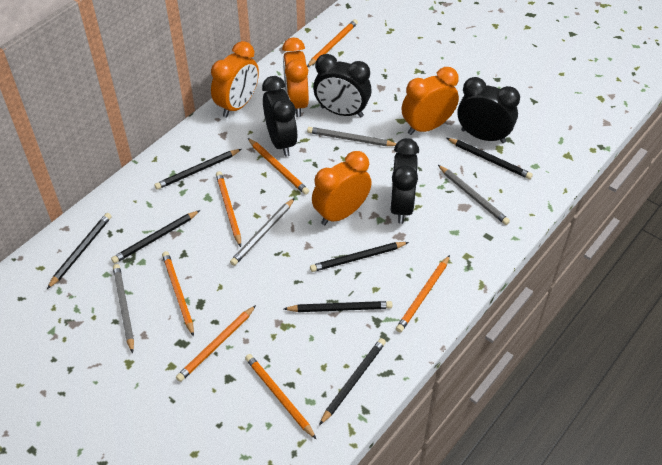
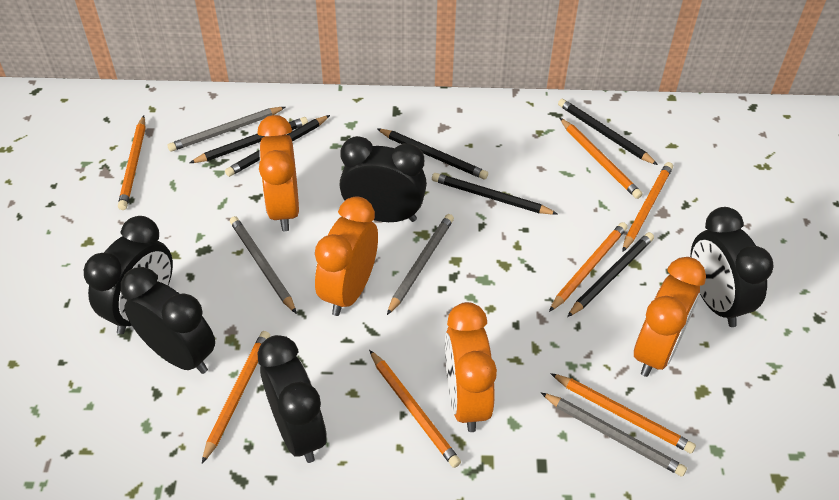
black clock: [262,76,298,157] [313,54,372,118] [390,138,419,224] [458,77,520,143] = 4 -> [84,216,173,334] [121,267,215,374] [258,335,327,463] [339,136,427,222] [690,207,774,327] = 5
black pencil: [47,213,112,289] [111,210,200,264] [154,149,242,190] [284,301,392,312] [310,242,409,272] [319,338,386,425] [447,138,533,179] = 7 -> [190,117,308,163] [225,115,330,177] [377,128,488,180] [432,173,557,215] [558,99,658,165] [567,232,654,317] = 6

